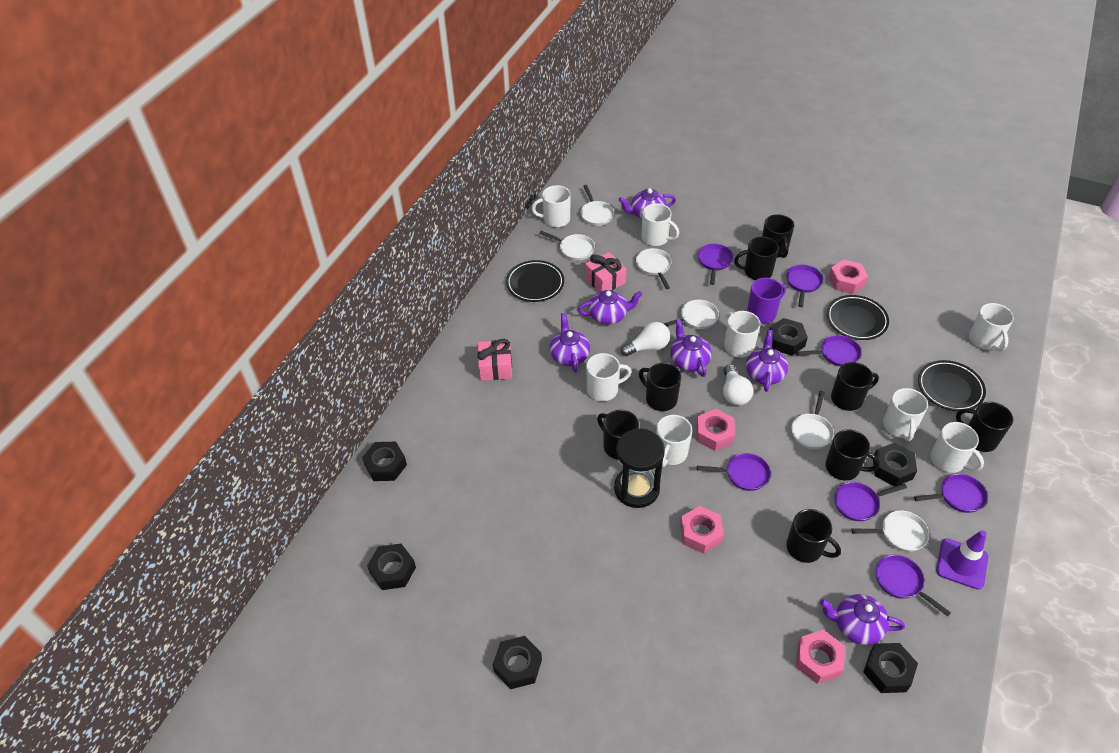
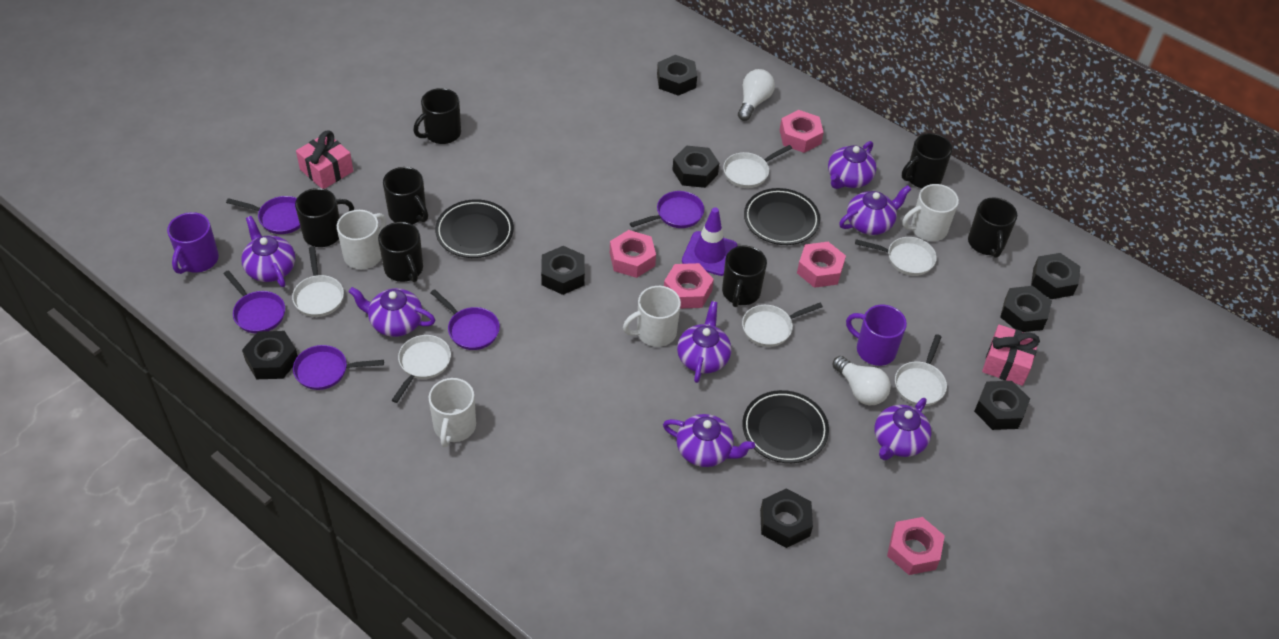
black hourglass: [614,428,665,508] = 1 -> none = 0
black mug: [597,410,639,460] [639,363,681,411] [734,237,779,280] [762,214,794,258] [786,509,841,563] [826,429,880,481] [831,362,879,411] [956,402,1013,452] = 8 -> [295,188,354,247] [378,222,423,282] [383,167,428,224] [413,88,461,144] [722,246,767,307] [902,133,952,188] [968,197,1017,258] = 7
black nut: [362,442,407,481] [367,543,416,590] [493,636,542,689] [769,318,808,356] [863,643,918,693] [873,442,917,487] = 6 -> [242,331,298,379] [541,246,585,295] [657,55,697,96] [672,145,719,188] [760,488,813,548] [974,381,1030,430] [1000,286,1052,332] [1031,253,1080,299] = 8
pink nut: [680,506,724,554] [697,409,735,451] [796,630,845,684] [829,260,868,294] = 4 -> [610,230,656,278] [664,263,714,309] [780,110,824,153] [797,242,846,288] [887,517,945,575] = 5
purple mug: [747,278,786,323] = 1 -> [167,212,219,274] [846,305,907,366] = 2
purple pan: [697,453,771,491] [698,244,733,285] [786,265,823,307] [796,335,861,366] [835,482,907,521] [876,555,951,617] [914,474,988,513] = 7 -> [224,270,285,333] [226,196,300,234] [293,345,384,390] [430,289,500,350] [630,191,704,228] = 5
purple teapot: [550,313,590,373] [578,290,643,325] [619,188,676,219] [670,318,712,377] [746,330,788,392] [820,594,905,645] = 6 -> [241,216,295,287] [349,287,435,337] [663,414,755,467] [677,301,731,383] [828,141,876,189] [839,185,911,235] [874,398,932,460] = 7
white mug: [531,185,571,227] [586,353,631,401] [641,203,679,246] [656,415,692,467] [724,311,761,358] [883,388,928,441] [931,422,984,473] [969,303,1014,351] = 8 -> [337,210,386,269] [429,378,476,447] [623,286,681,347] [903,184,959,241] = 4

